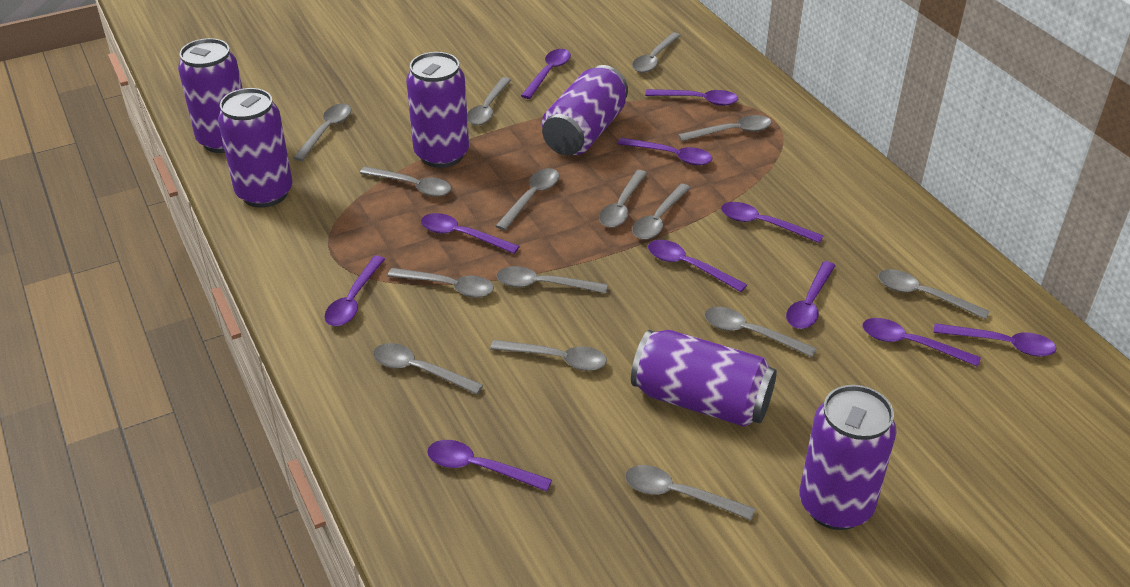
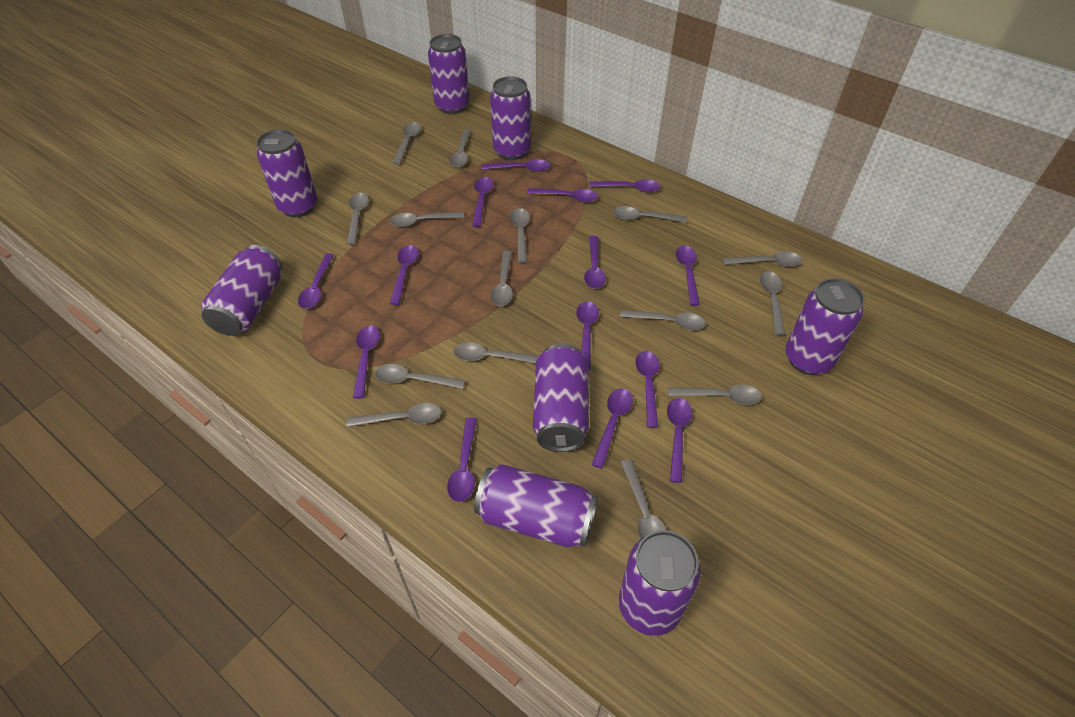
purple can: [178,38,243,153] [218,88,293,208] [406,52,469,168] [542,65,628,156] [631,330,777,427] [800,385,897,530] = 6 -> [201,245,282,336] [256,129,317,217] [428,34,469,114] [474,464,598,547] [490,76,531,160] [533,343,589,452] [619,530,701,636] [785,278,865,375] = 8
purple spoon: [324,256,385,326] [421,213,520,254] [427,440,552,491] [521,49,571,99] [618,137,712,165] [645,89,738,106] [648,240,747,292] [721,202,824,243] [786,261,836,329] [863,318,981,367] [933,323,1056,357] = 11 -> [298,253,334,309] [353,326,380,399] [390,245,419,305] [447,417,477,502] [472,177,493,227] [482,159,551,172] [527,188,598,202] [576,301,599,370] [584,236,606,289] [589,179,661,192] [592,388,633,469] [635,351,659,428] [667,398,692,483] [676,246,700,306] = 14

